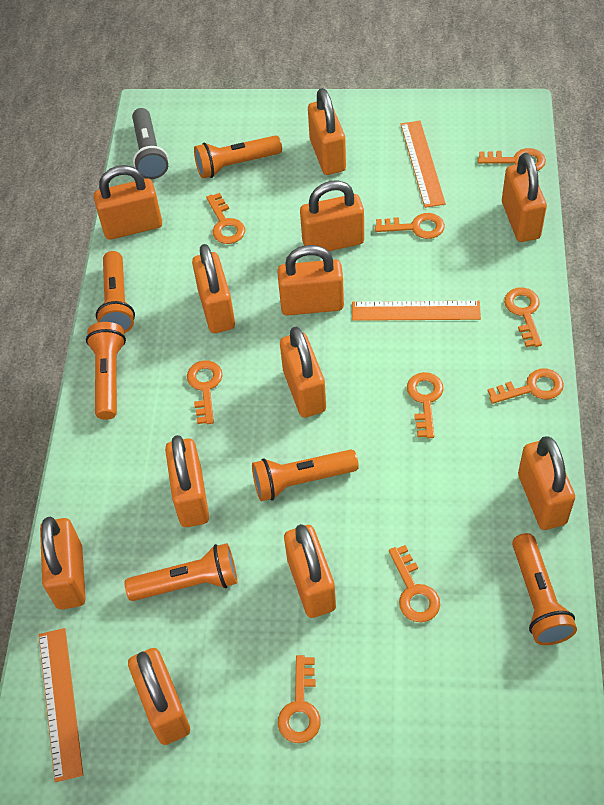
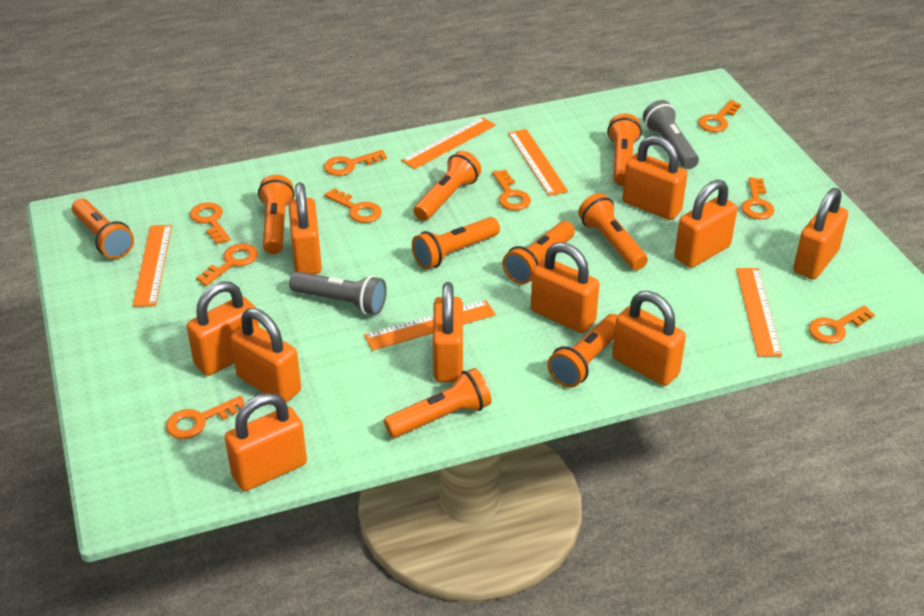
grey flashlight: [132,108,168,179] = 1 -> [289,271,387,315] [643,100,699,169] = 2
orange flashlight: [86,322,126,420] [96,251,135,333] [125,543,237,601] [194,135,282,179] [252,449,359,501] [512,533,577,645] = 6 -> [72,199,134,259] [258,175,295,254] [384,368,492,438] [412,217,500,269] [413,151,481,221] [503,221,575,284] [548,314,618,388] [578,193,648,270] [607,114,642,186] = 9
orange padlock: [40,517,86,609] [94,165,162,240] [128,648,190,745] [165,435,209,527] [192,244,235,333] [277,245,344,316] [280,327,326,417] [284,524,336,618] [300,180,364,251] [308,88,346,175] [502,153,547,242] [518,436,575,530] = 12 -> [186,281,259,376] [224,393,307,491] [231,308,301,402] [289,182,322,274] [433,282,463,382] [531,242,600,333] [612,291,686,386] [622,135,687,220] [674,180,737,268] [793,188,848,279] = 10
orange ruler: [39,628,83,782] [352,301,481,321] [401,121,446,208] = 3 -> [132,225,172,307] [364,300,496,351] [401,117,496,169] [508,129,568,196] [736,268,782,356] = 5

